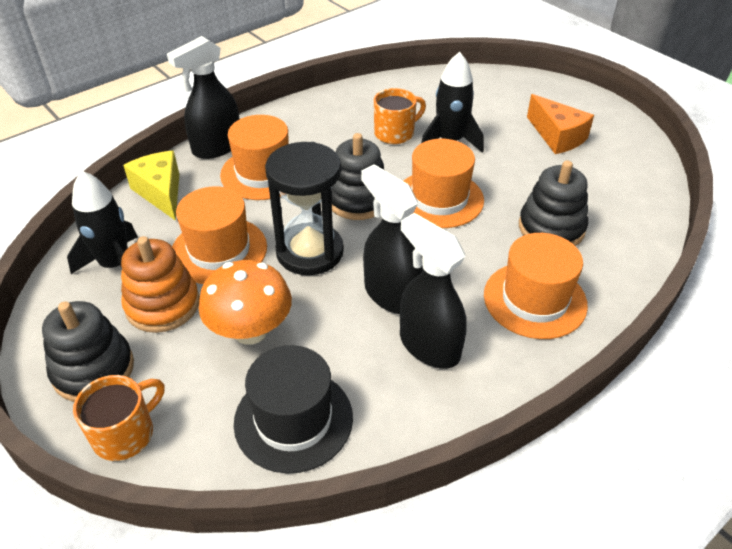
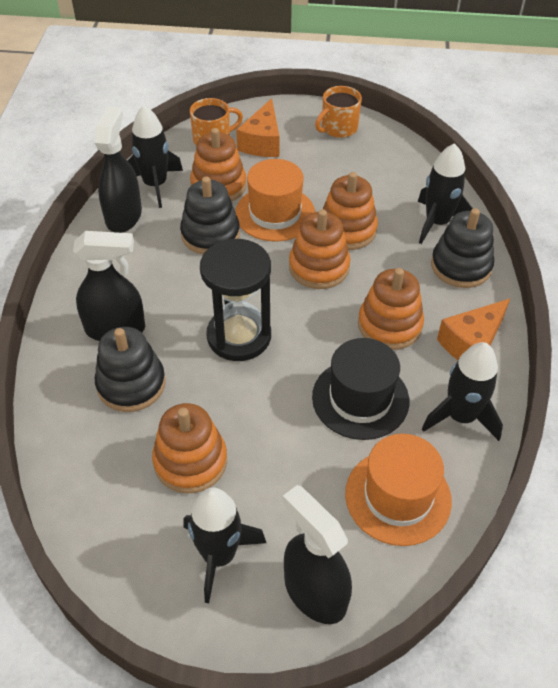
black rocket: [67,171,138,274] [421,52,484,153] = 2 -> [128,105,183,208] [183,487,266,603] [418,143,473,244] [422,342,503,441] = 4
orange cheese: [527,94,594,154] = 1 -> [236,98,280,157] [437,299,510,360] = 2
orange hat: [172,186,267,284] [220,115,289,200] [404,139,484,228] [484,233,588,339] = 4 -> [235,159,315,242] [345,434,452,546] = 2
orange mushroom: [199,260,292,345] = 1 -> none = 0
orange stacking toy: [121,236,200,333] = 1 -> [152,403,227,494] [190,128,246,201] [289,209,350,289] [323,172,378,250] [358,268,424,350] = 5
yellow cheese: [123,151,179,221] = 1 -> none = 0

